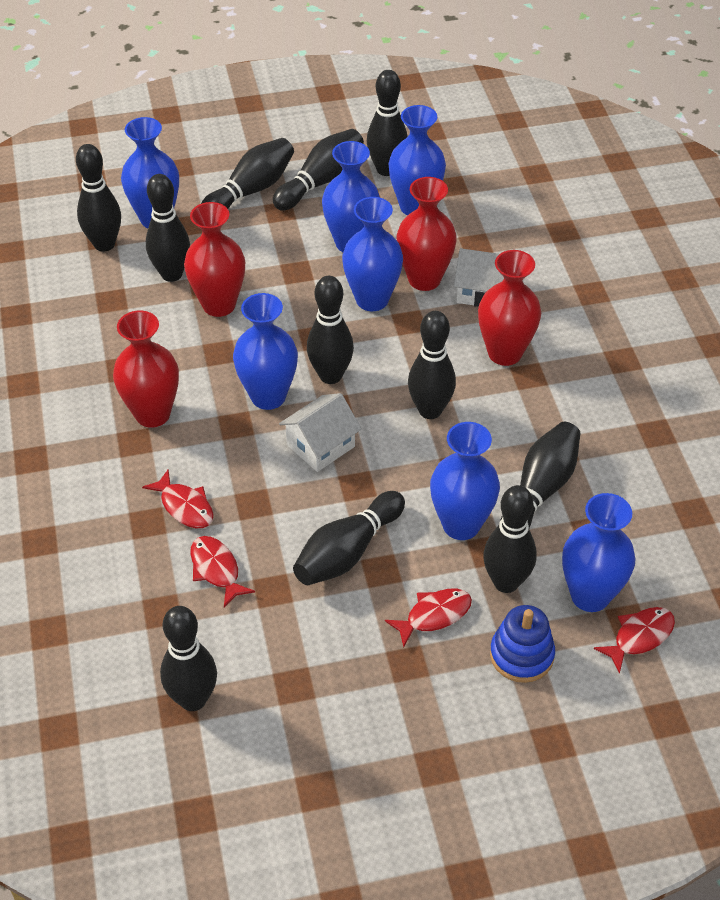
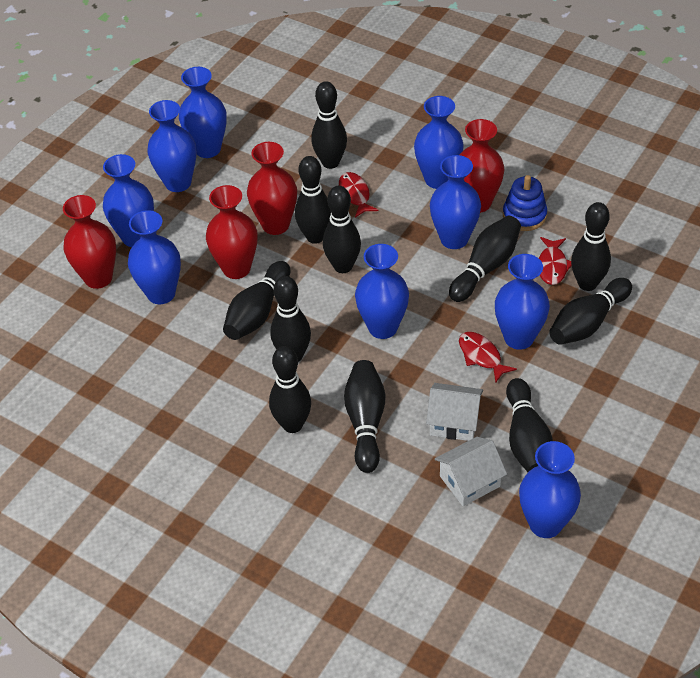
blue vase: [121,117,179,228] [233,293,298,410] [322,141,380,252] [342,197,403,311] [389,105,446,216] [430,422,500,540] [562,493,635,612] = 7 -> [103,154,154,247] [128,210,181,304] [147,100,197,192] [179,67,227,158] [355,244,409,339] [414,96,463,189] [430,155,481,249] [495,254,550,350] [519,441,581,538] = 9
red fish: [142,469,214,528] [190,536,255,608] [385,589,472,648] [594,607,675,674] = 4 -> [339,172,379,218] [459,332,517,383] [539,237,572,285] = 3

